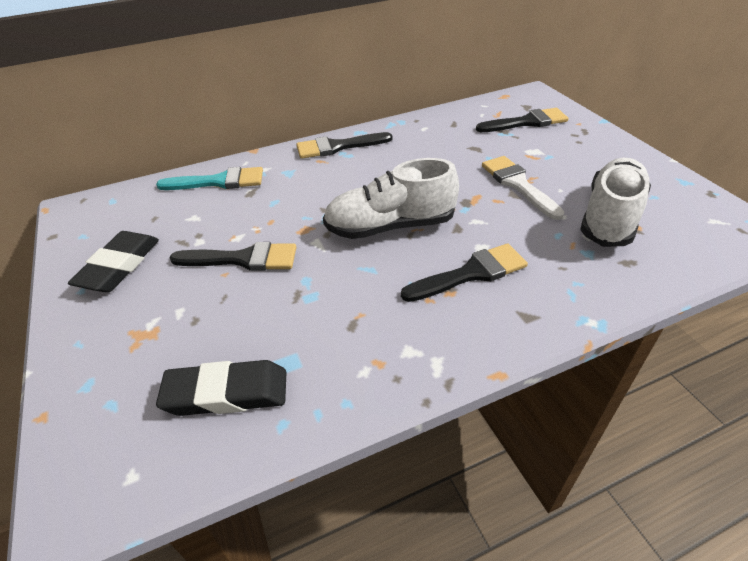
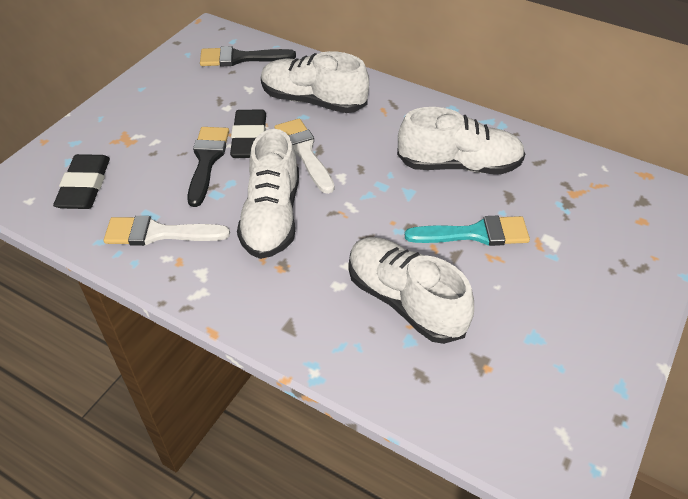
black brush: [170,242,297,271] [296,132,392,159] [401,243,528,302] [476,108,568,132] = 4 -> [187,127,229,207] [200,46,296,66] = 2
white brush: [482,156,564,220] = 1 -> [104,216,230,246] [274,119,335,194] = 2
white shoe: [323,158,459,239] [580,158,651,247] = 2 -> [237,129,299,259] [261,51,369,113] [348,237,474,344] [397,107,526,174] = 4

